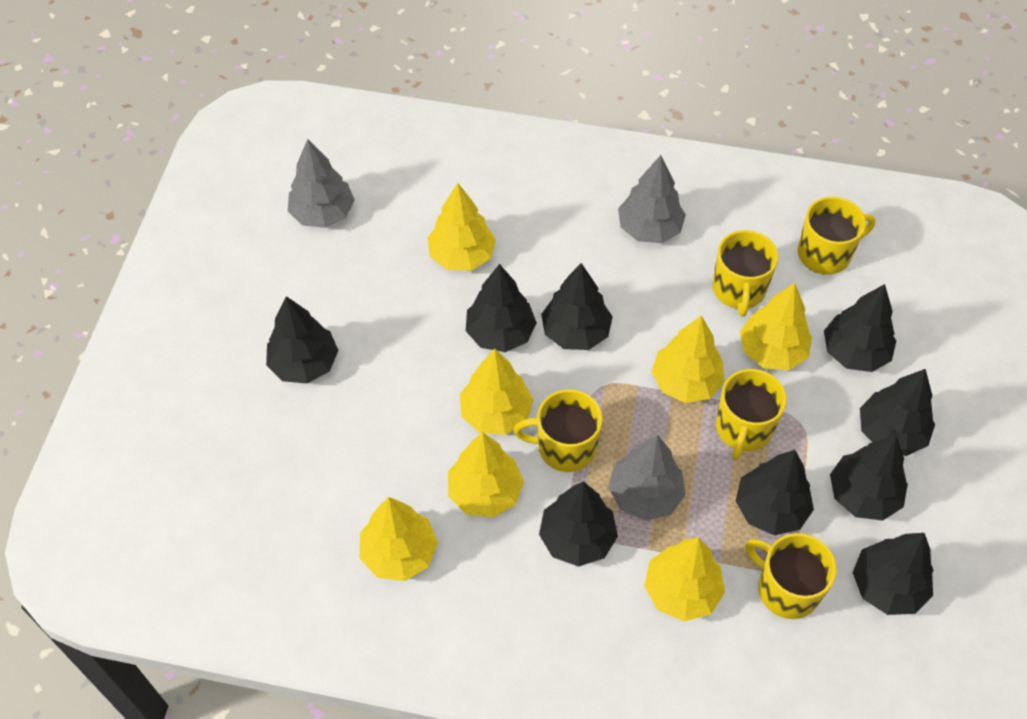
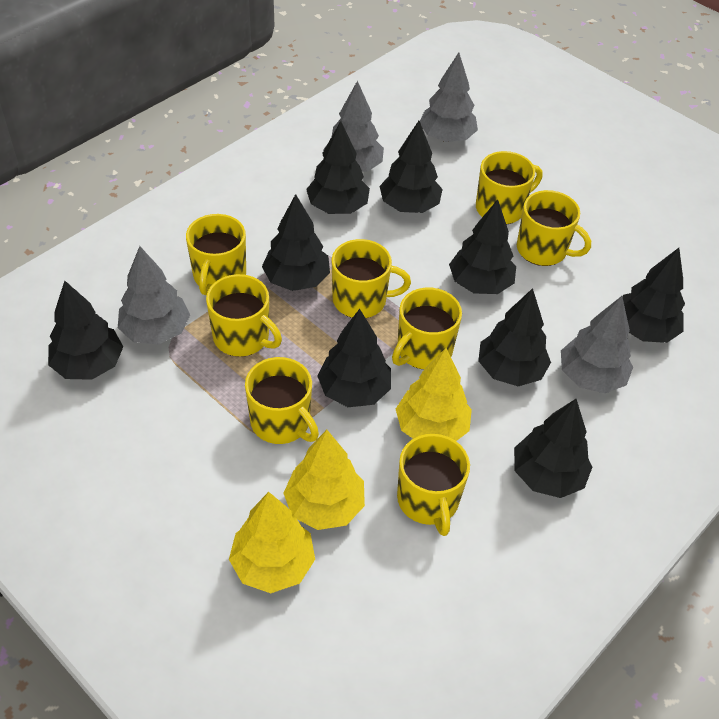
grey tree: [288,139,355,228] [608,435,686,521] [618,155,686,243] = 3 -> [118,246,190,344] [323,81,384,172] [420,52,478,142] [561,296,633,393] = 4
yellow mug: [514,389,603,472] [712,230,778,317] [716,369,787,460] [746,533,837,619] [798,197,875,275] = 5 -> [186,214,246,295] [206,274,282,357] [245,357,319,444] [332,239,411,318] [392,288,462,369] [397,434,470,536] [476,151,542,225] [517,190,591,266] = 8
yellow tree: [360,497,438,581] [427,183,496,271] [448,432,524,518] [460,349,533,435] [644,538,725,621] [651,315,725,403] [740,283,812,370] = 7 -> [229,492,315,593] [283,430,365,530] [396,348,472,441] = 3

